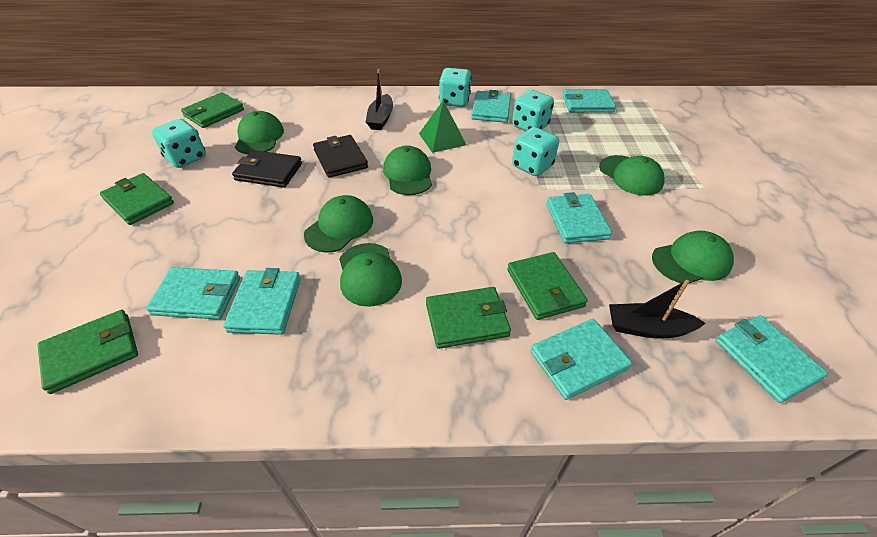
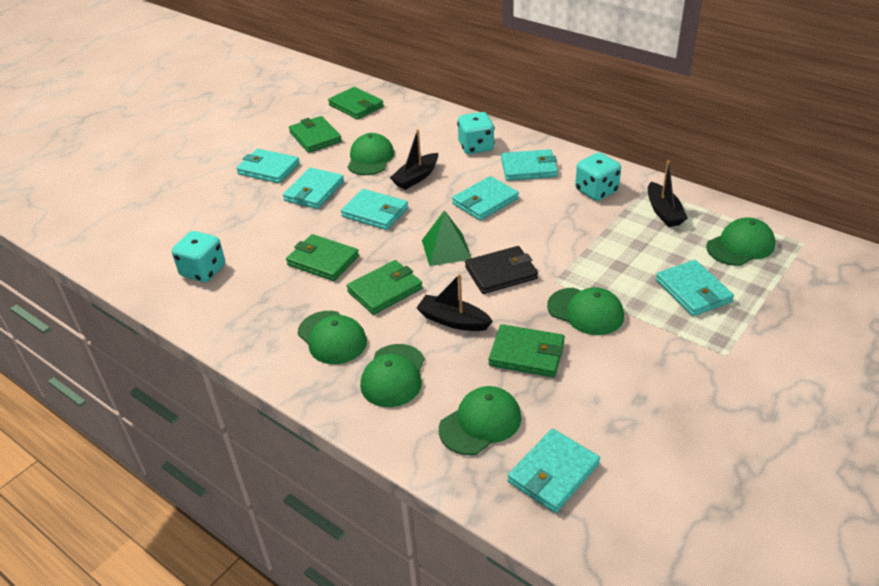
black boat: [366,69,393,130] [609,280,705,339] = 2 -> [390,129,438,190] [417,274,493,331] [648,160,688,227] = 3
black wallet: [232,150,302,188] [313,135,368,178] = 2 -> [465,246,538,294] = 1
turquoise dice: [152,119,206,168] [439,68,472,107] [512,90,554,131] [512,127,559,176] = 4 -> [172,231,225,282] [457,112,495,154] [575,153,621,201] = 3

